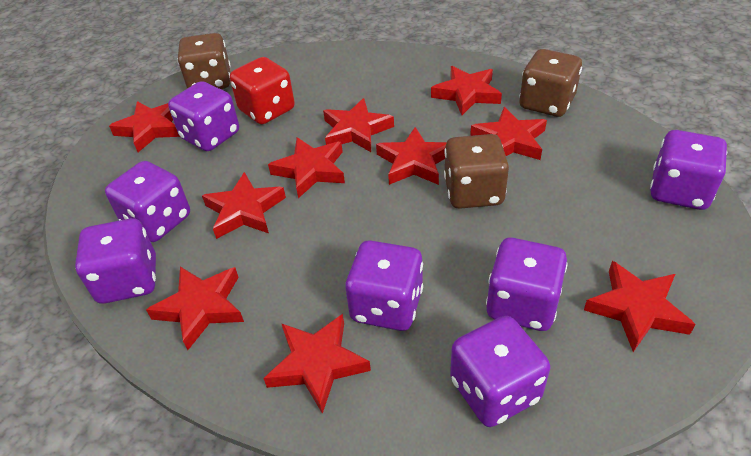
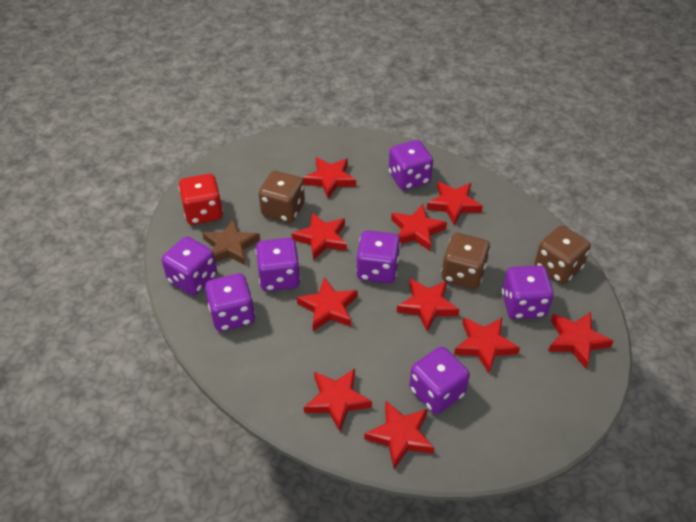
brown star: none = 0 -> [202,219,260,265] = 1

